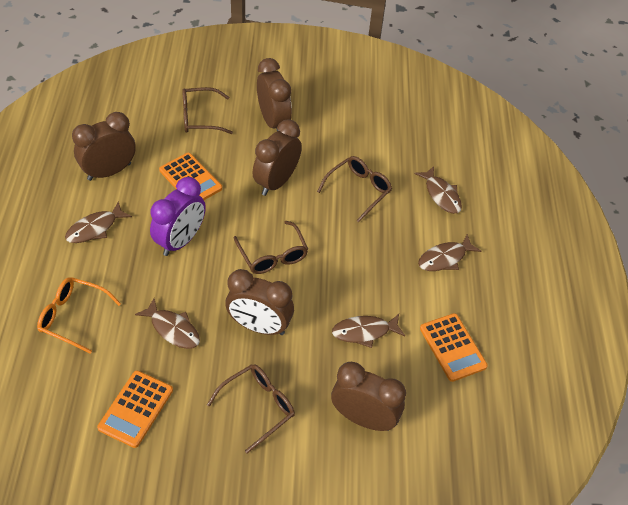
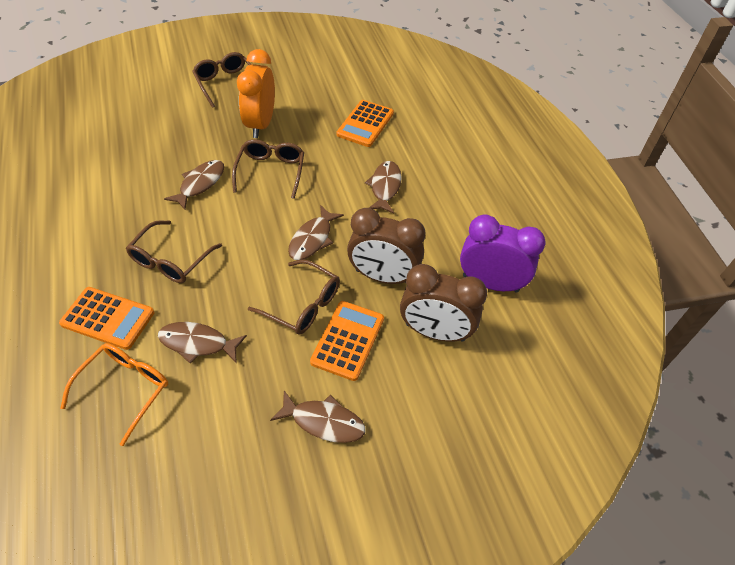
brown clock: [72,112,136,181] [225,269,294,335] [253,119,302,196] [257,58,292,131] [331,362,406,431] = 5 -> [347,208,425,284] [400,264,487,342] = 2
orange clock: none = 0 -> [237,49,275,138] = 1

